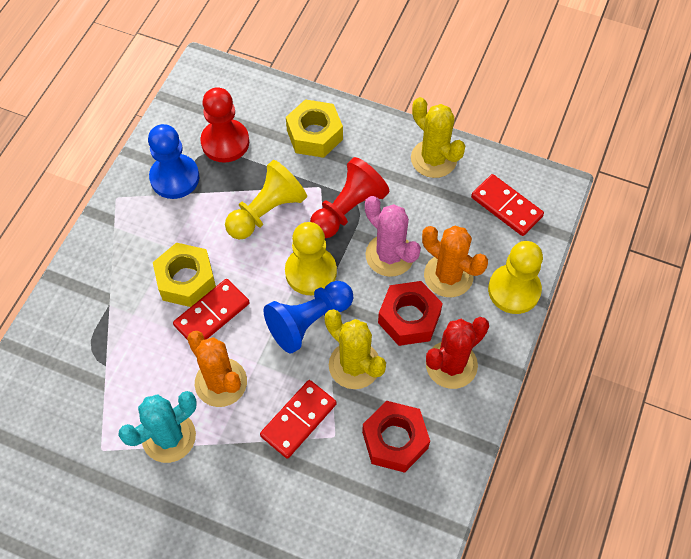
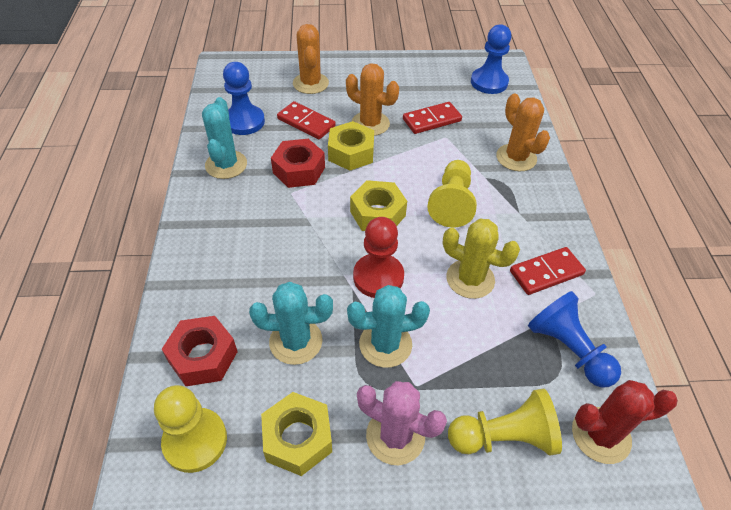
blue pawn: [148,124,199,199] [264,281,353,354] = 2 -> [223,62,265,135] [471,24,511,94] [528,291,621,388] = 3
orange cactus: [187,331,247,407] [422,225,488,297] = 2 -> [293,24,329,94] [346,63,399,136] [496,93,550,171] = 3
red pawn: [200,87,249,163] [310,157,389,238] = 2 -> [353,217,404,298] = 1
turquoise cactus: [118,391,197,463] = 1 -> [202,97,247,179] [249,282,333,365] [347,285,430,368] = 3
yellow cactus: [324,309,386,389] [411,97,465,178] = 2 -> [443,219,520,299] = 1
yellow nut: [153,242,216,307] [286,99,343,158] = 2 -> [261,392,332,476] [328,121,374,171] [350,180,407,231] = 3

